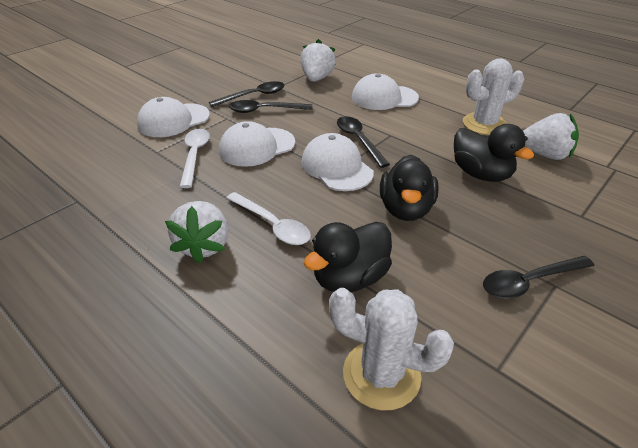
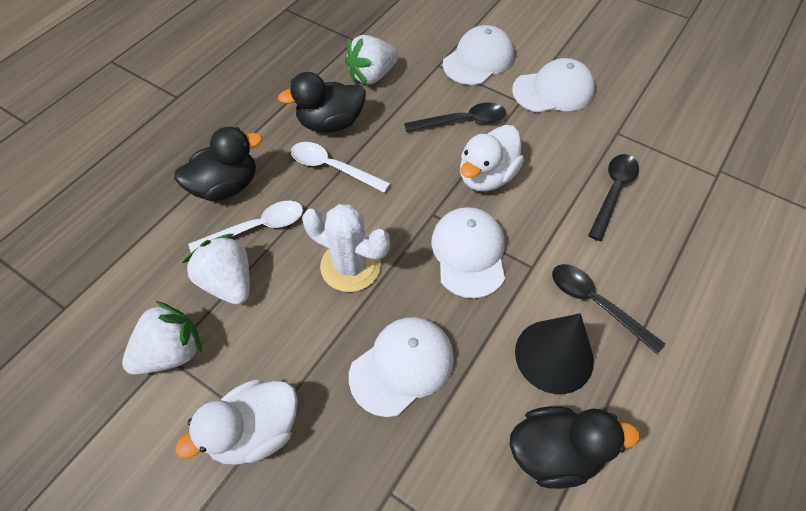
black cone: none = 0 -> [515,313,594,394] = 1
black spoon: [209,81,285,107] [229,100,312,113] [337,116,390,168] [483,256,594,299] = 4 -> [404,102,506,132] [552,264,665,354] [588,154,639,241] = 3
white cactus: [329,288,454,410] [463,59,524,135] = 2 -> [302,204,390,292] = 1
white duck: none = 0 -> [175,379,298,465] [460,125,524,191] = 2

